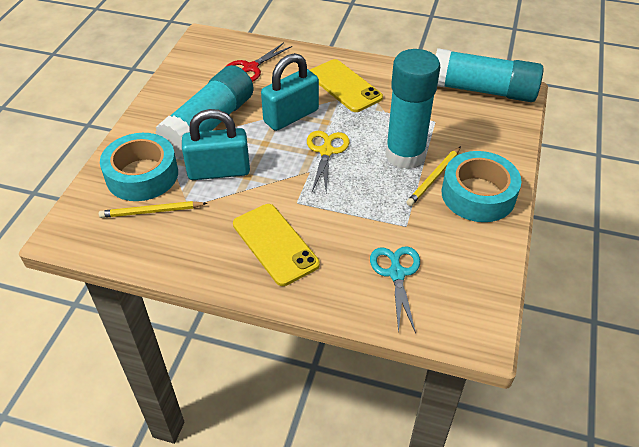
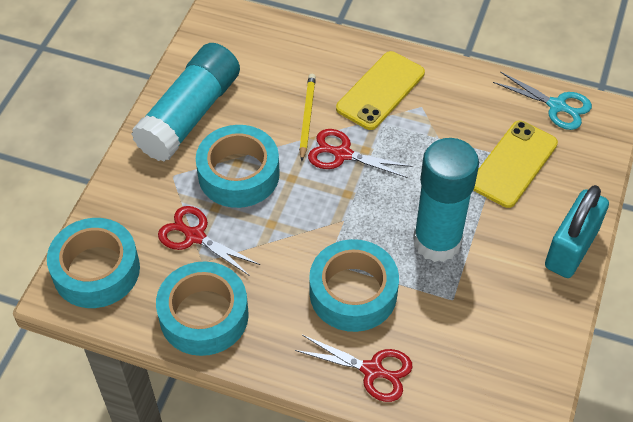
red scissors: [226,43,292,82] = 1 -> [158,206,260,276] [295,335,413,402] [308,129,412,178] = 3
turquoise glue stick: [155,65,254,157] [385,49,440,169] [436,48,543,102] = 3 -> [131,43,240,162] [413,138,479,262] = 2
turquoise padlock: [182,109,250,180] [261,53,319,131] = 2 -> [545,185,609,278] = 1
turquoise tape: [100,133,178,201] [442,151,521,222] = 2 -> [47,218,140,308] [156,261,249,356] [196,125,280,208] [309,239,399,332] = 4
yellow pencil: [99,201,208,218] [406,146,461,206] = 2 -> [299,74,316,161] = 1
yellow scissors: [307,131,349,192] = 1 -> none = 0

